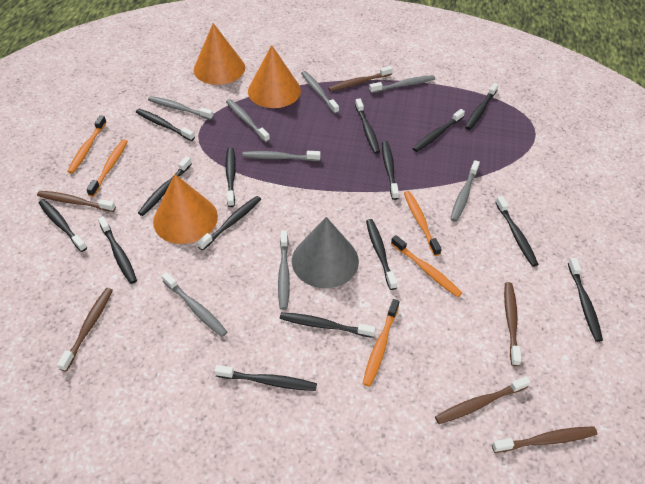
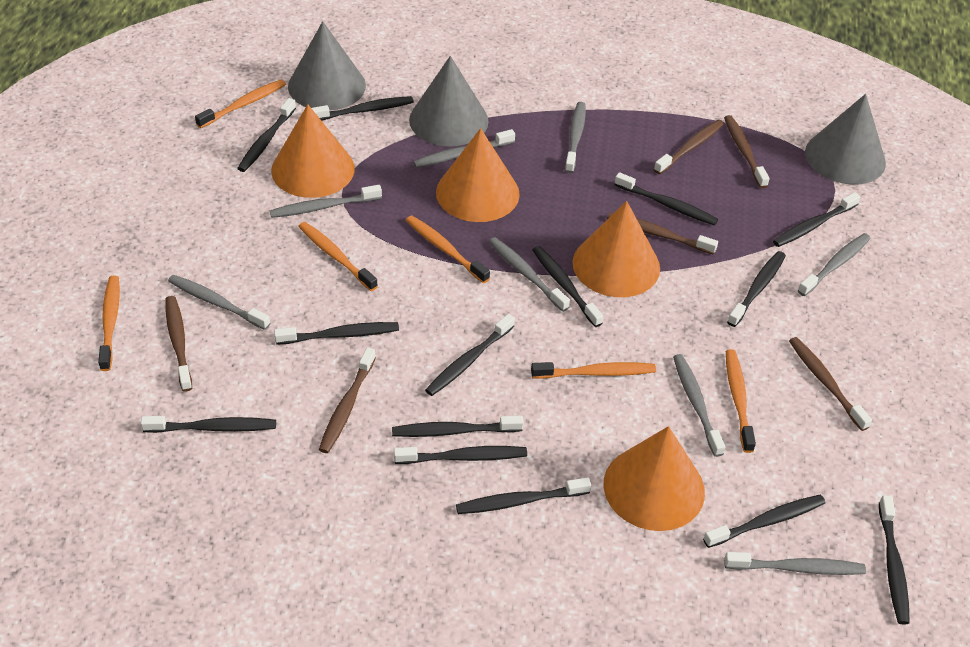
black toothbrush: [39,199,87,252] [98,216,137,284] [136,109,195,141] [138,156,192,216] [197,196,261,251] [214,365,317,391] [225,147,236,207] [280,312,376,338] [355,99,380,154] [366,219,397,290] [382,141,399,200] [413,109,465,152] [465,83,499,130] [495,196,539,267] [568,258,603,342] = 15 -> [141,416,276,433] [237,98,296,172] [274,322,399,345] [312,96,414,121] [392,415,524,437] [394,446,527,464] [425,314,515,396] [456,477,591,514] [533,246,603,327] [615,172,718,226] [703,495,825,548] [727,251,786,327] [773,192,860,247] [879,495,910,625] = 14
grey cone: [292,217,359,288] = 1 -> [288,21,366,111] [409,56,489,146] [805,94,886,185] = 3
orange cone: [153,174,218,244] [194,23,245,85] [248,45,301,108] = 3 -> [271,104,355,198] [436,128,520,222] [573,201,660,297] [604,426,705,531] = 4
orange toothbrush: [67,115,107,174] [86,139,128,197] [363,299,399,387] [391,235,462,297] [404,191,442,256] = 5 -> [98,275,120,371] [195,79,286,128] [298,222,378,291] [406,216,490,283] [531,362,656,379] [726,349,756,453] = 6

